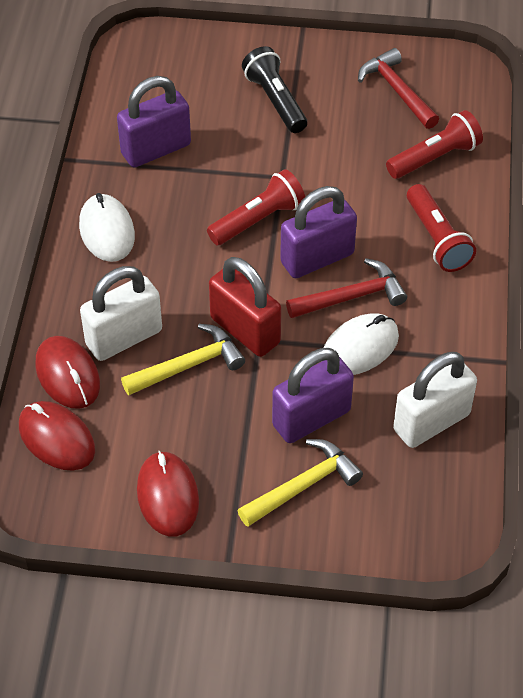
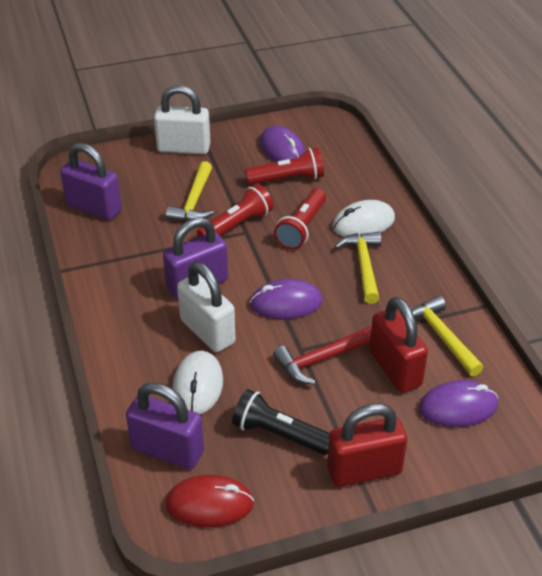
purple mouse: none = 0 -> [250,279,323,319] [260,126,305,162] [419,380,498,427] = 3
red hammer: [286,258,407,318] [358,48,439,129] = 2 -> [273,327,371,384] = 1
red mouse: [19,401,95,470] [35,336,100,409] [137,451,199,537] = 3 -> [165,475,254,527] = 1
red padlock: [209,257,281,357] = 1 -> [327,403,407,487] [369,297,428,393] = 2
yellow hammer: [121,324,245,395] [237,439,363,527] = 2 -> [166,161,214,221] [334,232,381,304] [411,296,484,377] = 3

